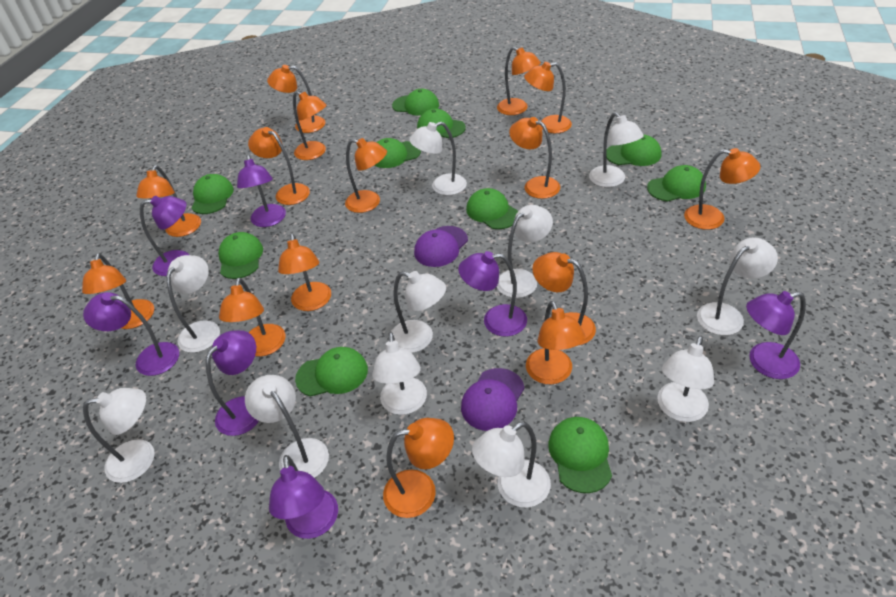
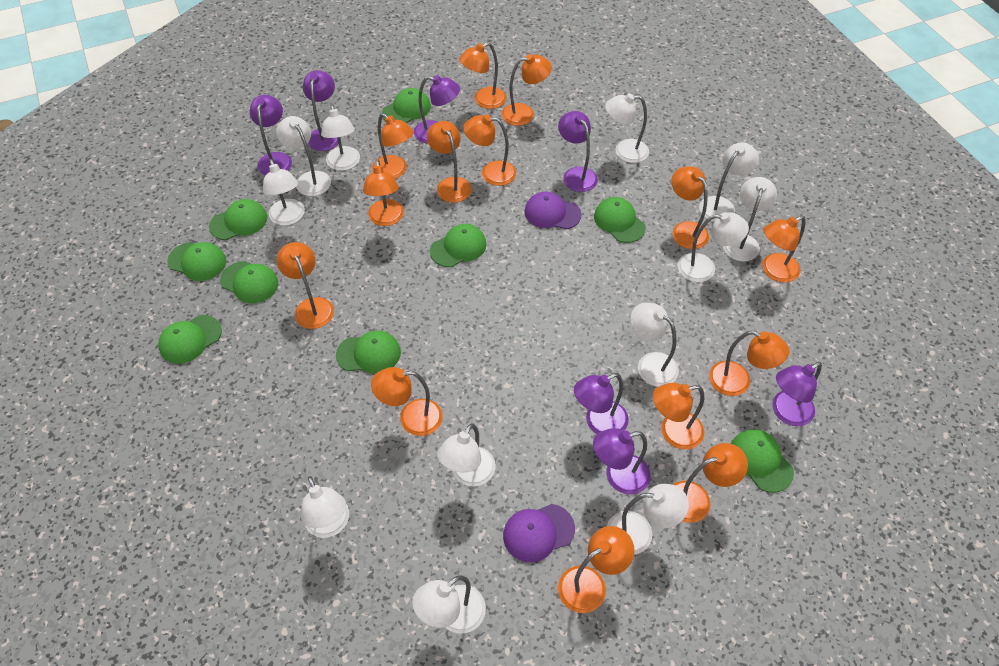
green cap: [192,174,234,214] [218,232,263,279] [295,347,368,397] [374,138,421,168] [392,89,439,116] [417,108,466,138] [466,188,518,229] [548,417,612,493] [606,135,661,166] [647,165,706,201] = 10 -> [158,315,222,364] [167,242,226,281] [209,199,267,240] [220,261,278,303] [336,330,401,374] [382,88,431,123] [430,224,487,267] [594,197,646,243] [731,429,794,493] = 9
orange lamp: [82,253,154,329] [136,165,201,237] [219,278,285,356] [248,127,310,205] [267,65,325,133] [278,234,331,311] [293,91,327,160] [345,138,387,213] [383,418,454,518] [497,47,541,115] [509,117,560,199] [524,62,572,133] [526,301,586,384] [532,252,596,345] [684,148,761,230] = 15 -> [277,242,334,329] [363,159,404,226] [371,367,443,436] [372,113,413,179] [427,121,472,203] [459,42,507,109] [463,115,516,186] [501,54,552,126] [558,526,635,613] [653,383,704,449] [671,166,709,249] [673,443,748,523] [709,331,790,396] [762,216,806,282] = 14
white lamp: [83,388,155,483] [166,255,220,353] [245,375,329,478] [372,332,427,415] [391,271,446,353] [409,122,467,195] [472,422,551,508] [497,205,553,298] [589,112,644,187] [657,336,714,422] [697,237,778,335] = 11 -> [263,159,305,225] [276,116,331,196] [301,476,349,538] [321,104,360,171] [412,575,486,634] [437,423,496,487] [605,93,649,163] [607,484,689,554] [631,303,679,387] [677,212,749,282] [699,142,759,222] [723,177,777,261] = 12

